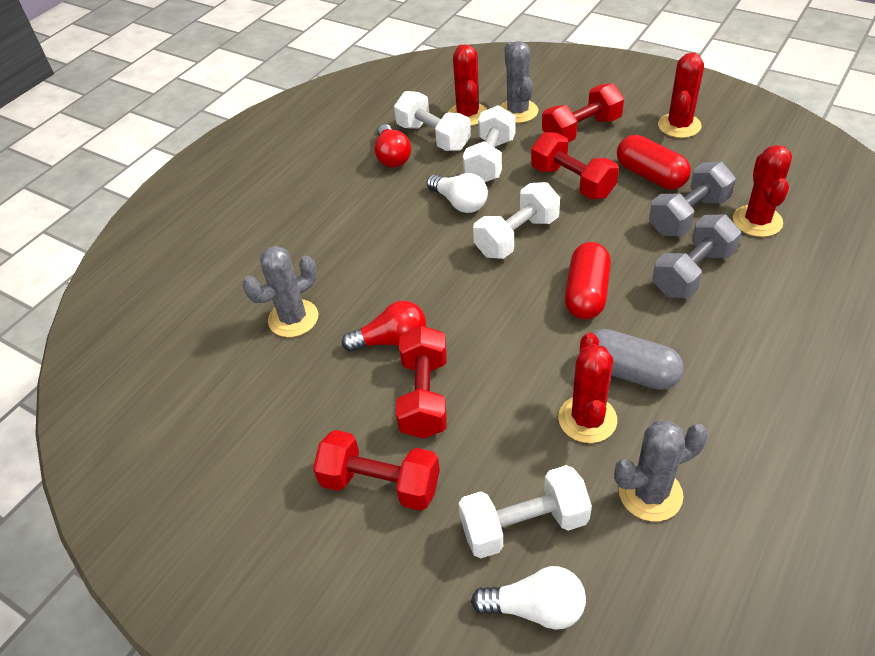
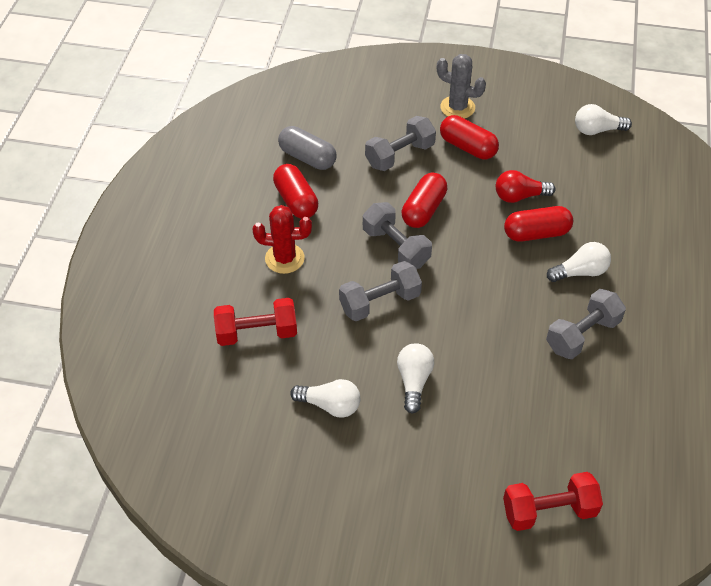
grey cactus: [243,246,318,337] [500,41,538,123] [614,420,708,521] = 3 -> [437,54,486,119] = 1
grey dumbbell: [649,162,736,236] [652,214,741,298] = 2 -> [339,261,422,321] [363,202,432,269] [365,116,436,171] [546,289,626,359] = 4
red cactus: [448,45,487,126] [558,332,617,443] [658,52,704,138] [733,145,792,237] = 4 -> [253,205,312,274] = 1
red capsule: [565,242,611,319] [617,135,691,189] = 2 -> [273,164,318,219] [402,173,447,228] [440,115,499,160] [504,206,573,242] = 4
red dumbbell: [313,430,440,511] [396,325,447,439] [531,132,619,199] [542,83,624,142] = 4 -> [214,298,297,346] [503,472,603,531] = 2
red light bulb: [342,301,426,352] [374,124,411,168] = 2 -> [496,170,556,203] = 1
white dumbbell: [394,91,471,151] [458,465,592,558] [463,105,515,182] [473,182,560,259] = 4 -> none = 0
white light bulb: [426,173,488,213] [471,566,586,630] = 2 -> [290,379,360,418] [397,343,434,413] [547,242,611,282] [575,104,632,135] = 4

